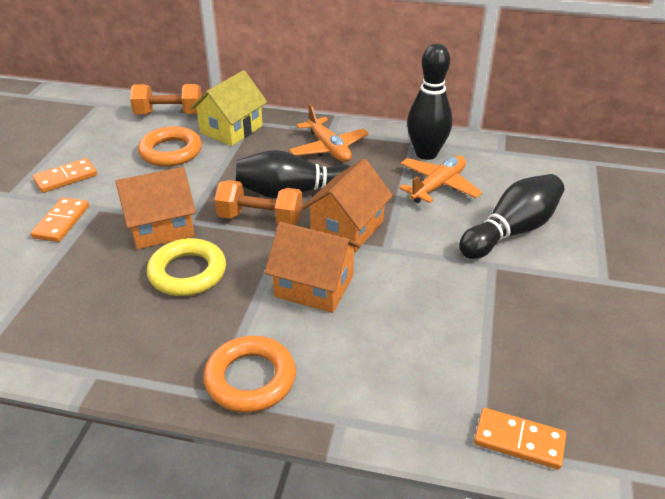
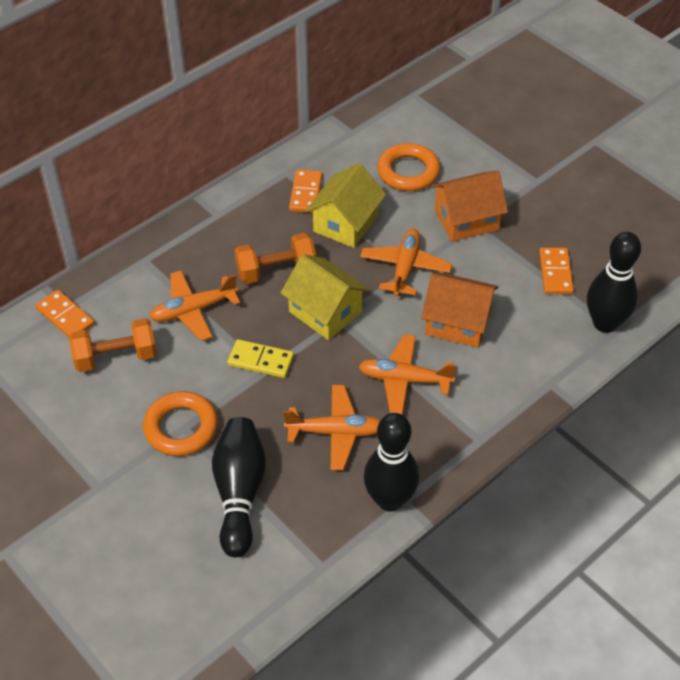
orange house: [115,167,196,249] [265,222,361,313] [302,159,393,252] = 3 -> [421,272,498,348] [431,171,508,242] = 2
orange plane: [289,104,369,162] [399,156,483,203] = 2 -> [150,270,240,341] [283,385,381,470] [358,334,457,414] [360,229,452,297] = 4
yellow domino: none = 0 -> [227,339,294,378] = 1
yellow house: [190,70,267,146] = 1 -> [281,254,369,340] [306,163,386,248] = 2
yellow ring: [147,238,226,296] = 1 -> none = 0

